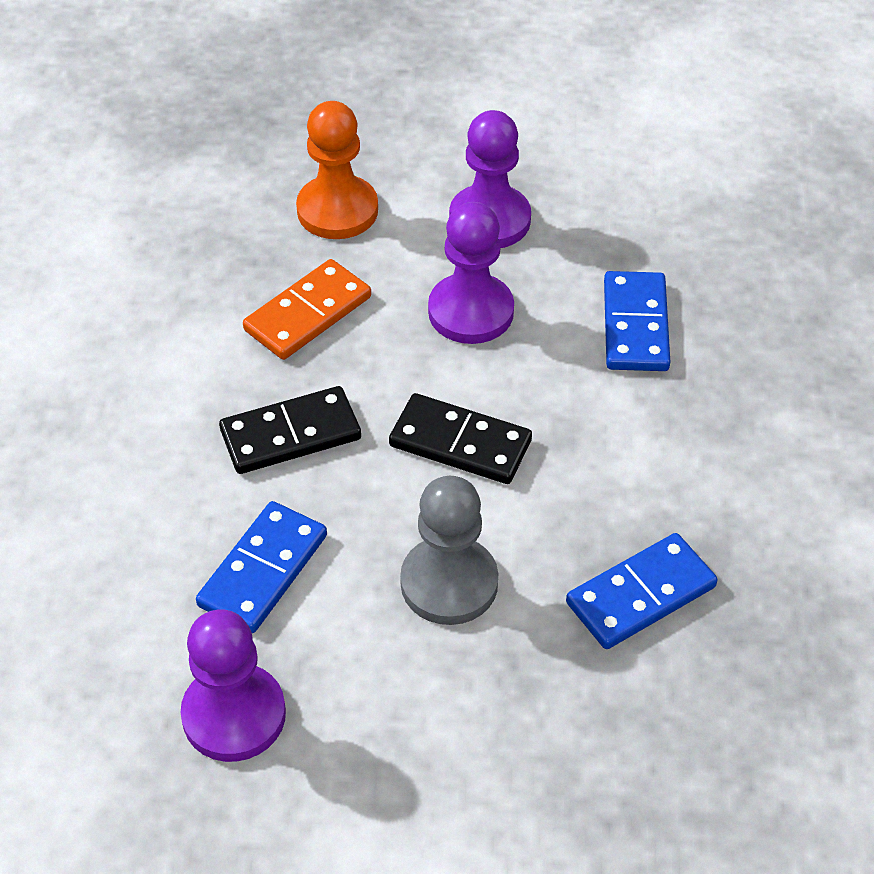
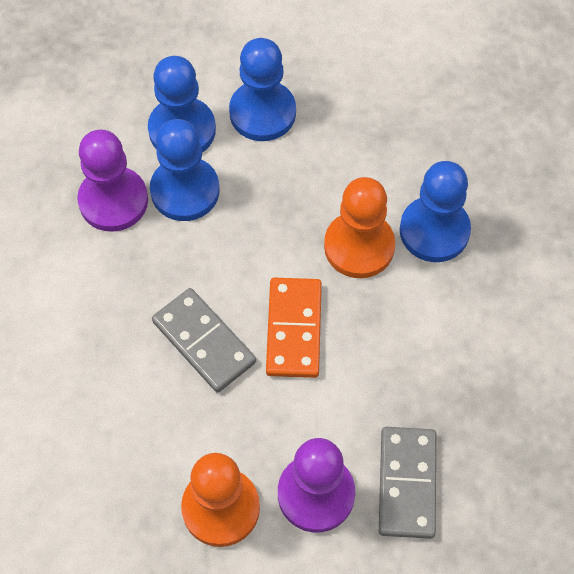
black domino: [219,386,361,474] [389,393,532,484] = 2 -> none = 0
blue domino: [196,501,327,633] [566,533,718,649] [604,271,670,371] = 3 -> none = 0
blue pawn: none = 0 -> [148,56,216,152] [150,119,220,221] [229,38,296,141] [400,161,471,262] = 4
grey domino: none = 0 -> [152,288,256,393] [379,427,436,539] = 2
grey pawn: [400,476,498,625] = 1 -> none = 0
orange pawn: [296,101,378,239] = 1 -> [181,453,260,547] [324,177,395,278] = 2
purple pawn: [180,610,286,762] [428,202,514,344] [449,110,531,248] = 3 -> [77,130,148,232] [278,438,355,532] = 2

